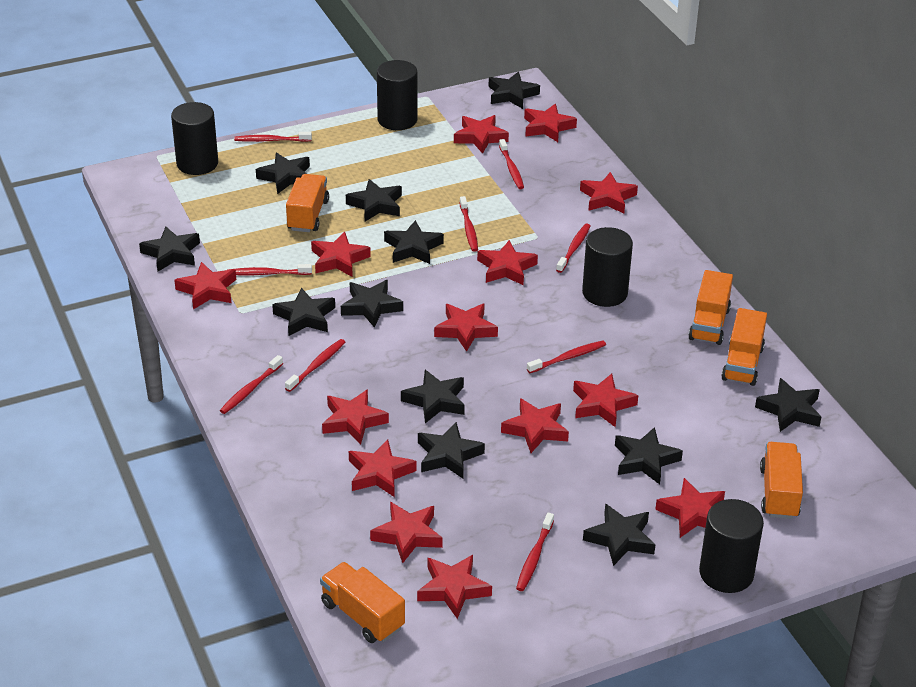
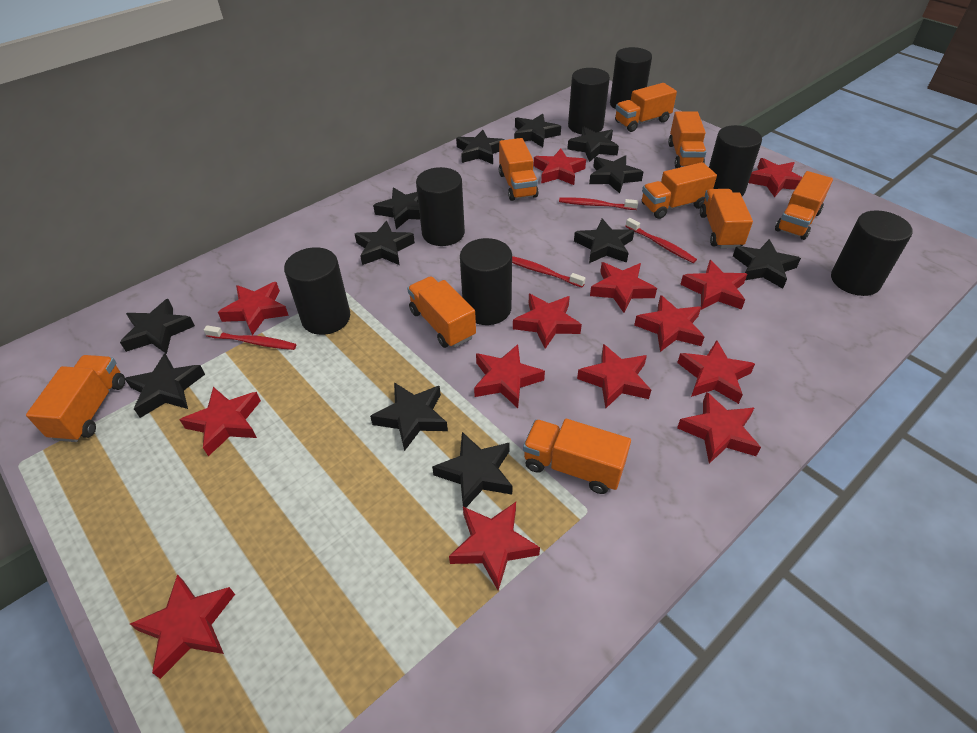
black cylinder: [171,102,218,175] [377,60,418,130] [582,227,633,307] [699,499,764,593] = 4 -> [284,247,350,335] [416,167,465,246] [460,238,512,325] [568,68,610,134] [610,47,652,109] [709,125,762,196] [831,210,913,296] = 7
orange truck: [286,174,329,232] [320,562,405,643] [688,270,733,345] [721,308,767,386] [760,442,803,519] = 5 -> [26,355,125,442] [407,276,476,348] [499,138,539,201] [523,419,631,494] [615,83,677,132] [642,162,717,219] [668,111,706,168] [700,189,753,248] [775,171,833,240] = 9
red toothbrush: [220,355,283,414] [228,264,312,275] [234,132,312,142] [285,339,345,392] [460,196,478,252] [499,139,524,189] [516,513,554,591] [527,340,606,373] [556,224,591,273] = 9 -> [204,326,296,350] [512,256,585,287] [559,197,638,210] [625,218,697,263] = 4

